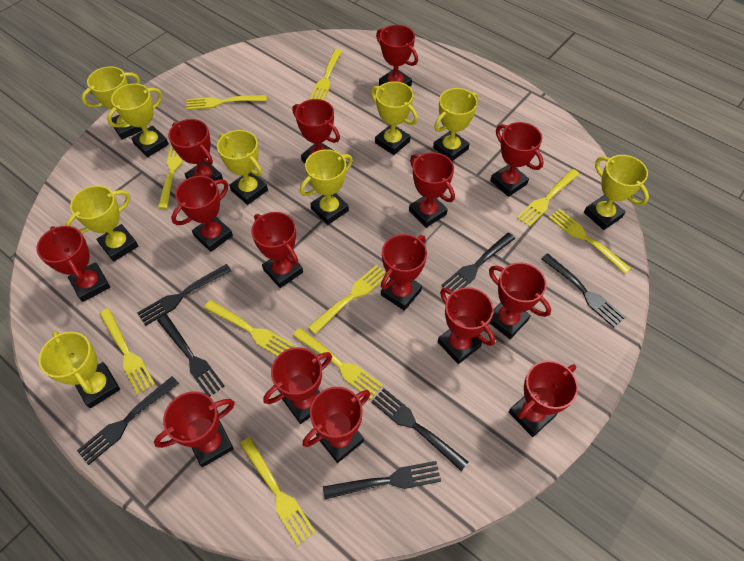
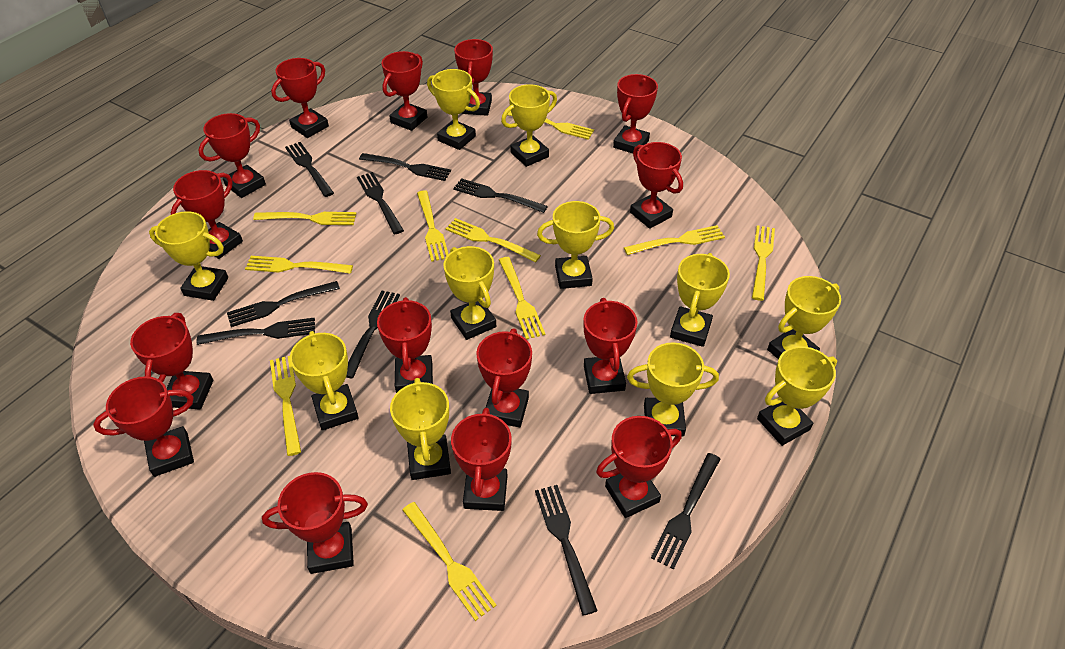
black fork: [77,376,179,465] [137,264,231,326] [157,314,225,397] [323,461,441,499] [371,388,468,471] [441,232,515,291] [541,253,625,327] = 7 -> [197,318,315,345] [227,281,340,327] [285,142,334,197] [346,291,400,379] [357,172,404,234] [359,153,451,181] [453,178,548,213] [535,485,598,616] [651,453,720,570] = 9
yellow trophy: [39,331,120,408] [65,185,138,262] [81,66,143,140] [107,84,169,157] [217,130,268,205] [300,149,353,225] [371,81,418,155] [433,88,478,161] [584,155,649,230] = 9 -> [149,211,228,301] [290,331,359,430] [390,378,451,480] [427,69,480,150] [443,246,496,340] [501,84,557,167] [537,201,614,289] [627,342,719,437] [670,253,730,347] [757,346,837,446] [767,276,841,360] = 11

